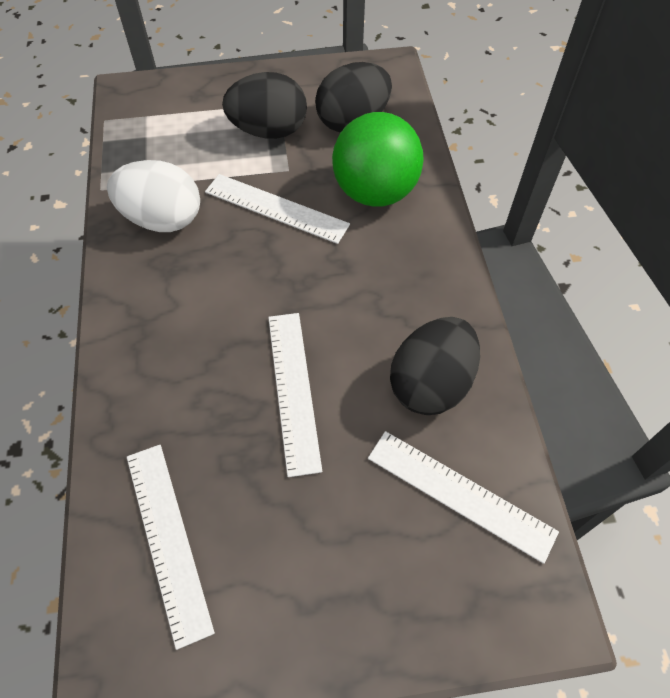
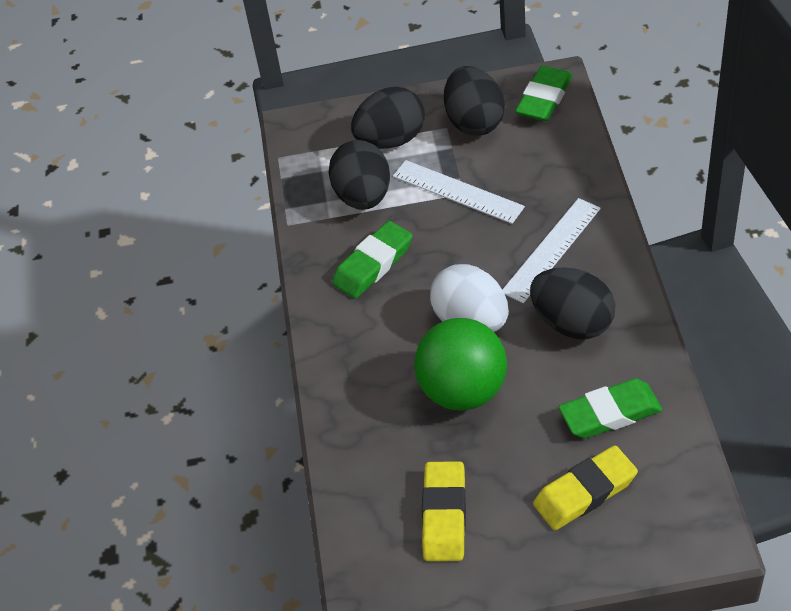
black egg: [222,72,307,139] [315,62,392,133] [390,317,480,415] = 3 -> [328,140,390,210] [351,87,425,149] [444,66,505,136] [530,267,615,339] = 4
green eraser: none = 0 -> [332,221,412,299] [515,66,573,121] [558,378,663,438] = 3
white ruler: [127,445,215,650] [205,174,350,244] [268,313,322,477] [368,431,559,564] = 4 -> [393,160,525,224] [502,198,601,303] = 2
yellow eraser: none = 0 -> [422,461,466,561] [533,445,638,530] = 2

